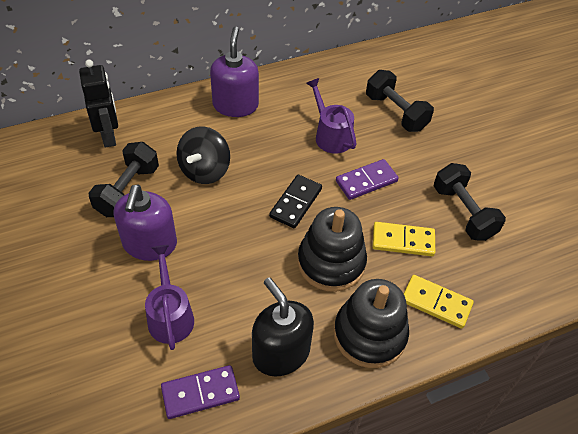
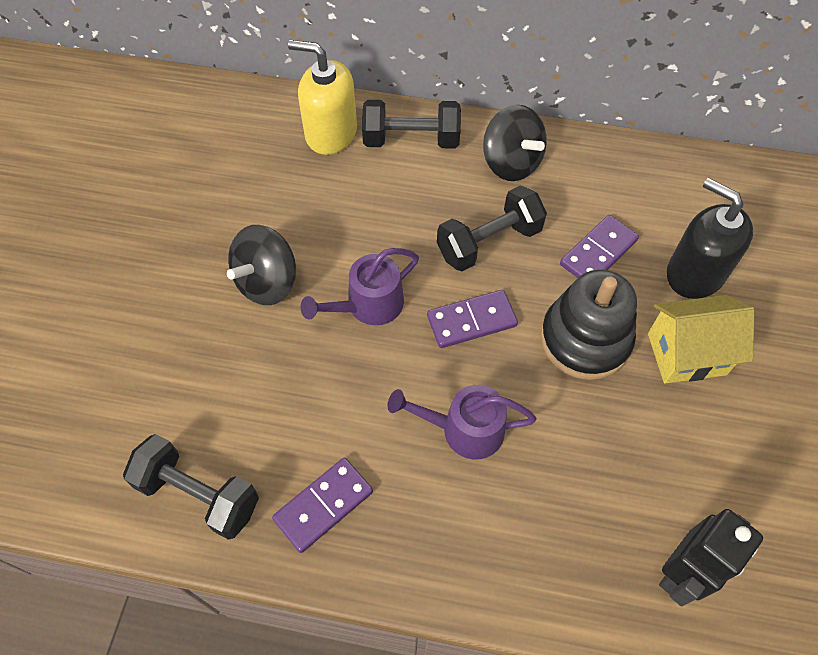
black domino: [269,175,322,228] = 1 -> none = 0
black spinning top: [176,126,230,184] = 1 -> [227,225,296,305] [483,105,547,181] = 2
black stacking toy: [298,207,367,292] [334,279,409,368] = 2 -> [540,270,637,380] = 1
purple domino: [161,365,240,419] [336,159,399,200] = 2 -> [272,458,373,553] [427,290,518,348] [560,215,639,278] = 3
purple soap dispenser: [113,184,177,261] [210,27,259,117] = 2 -> none = 0
yellow domino: [372,222,435,256] [404,275,474,329] = 2 -> none = 0
yellow house: none = 0 -> [648,295,755,384] = 1
yellow soap dispenser: none = 0 -> [288,40,357,155] = 1

